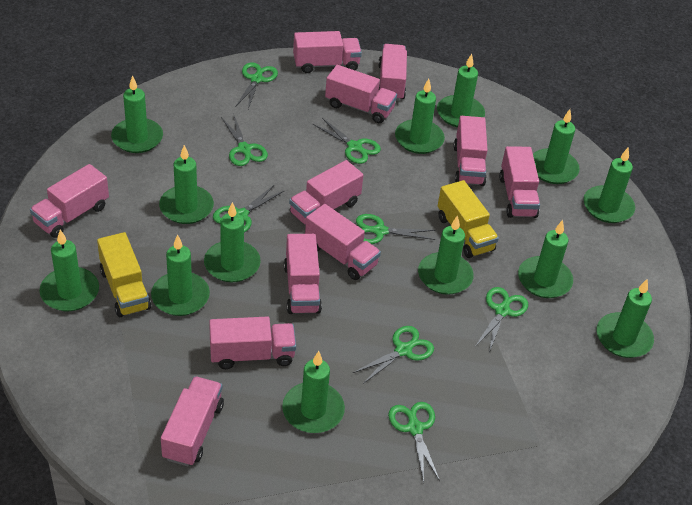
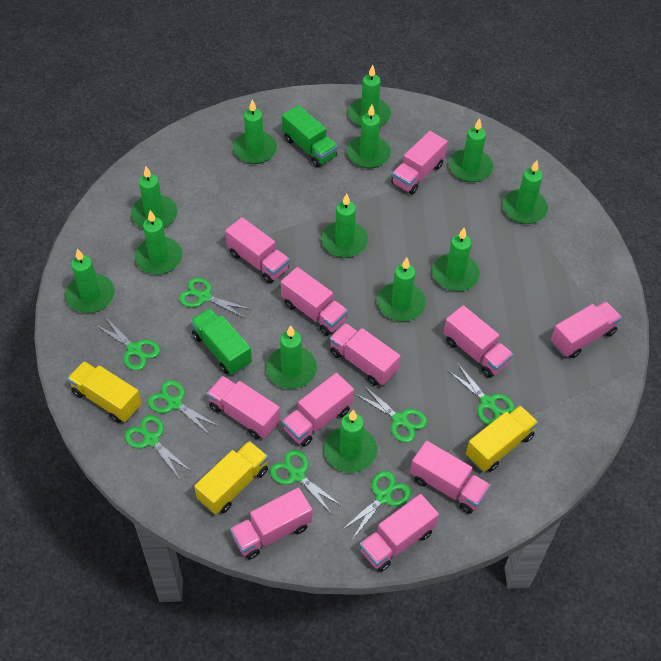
green truck: none = 0 -> [190,308,252,375] [282,105,338,168] = 2
yellow truck: [97,232,151,317] [438,180,499,258] = 2 -> [68,361,142,423] [194,441,268,515] [466,405,538,472] = 3

